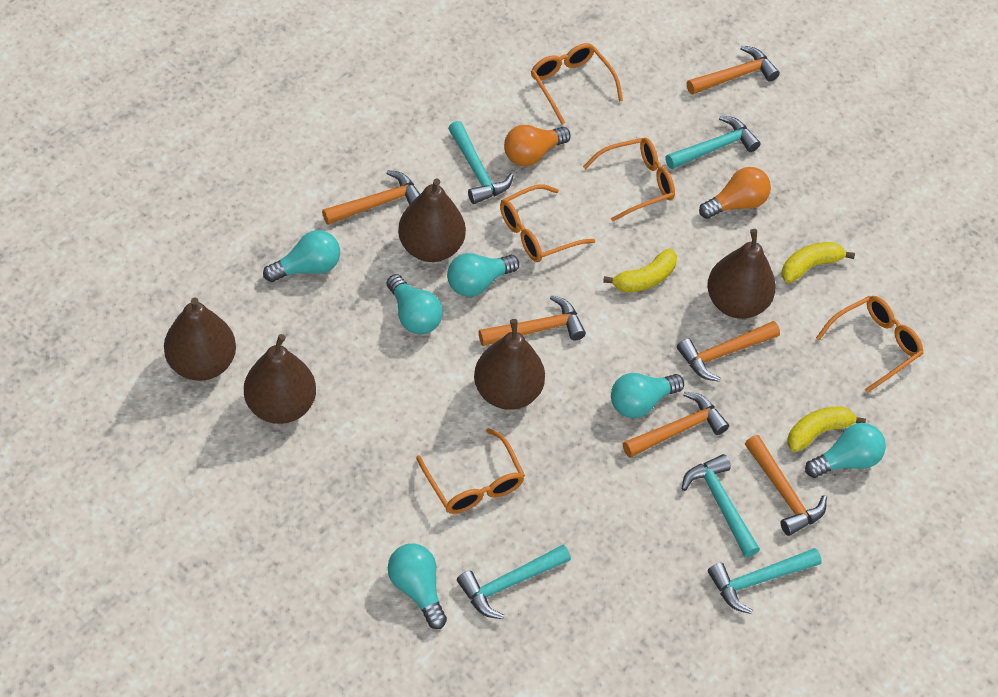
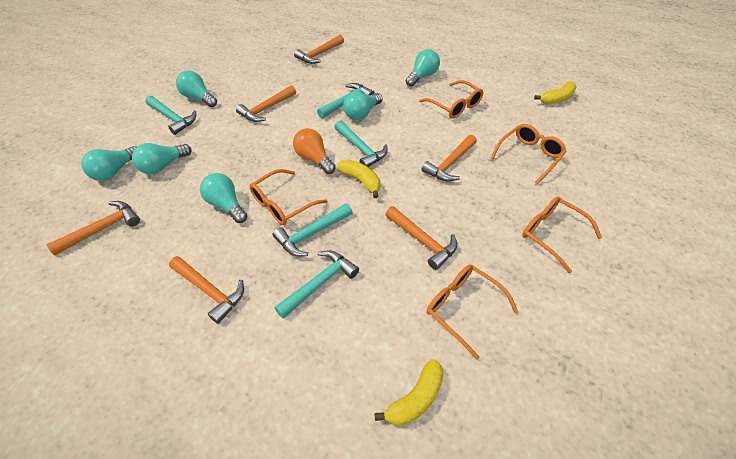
brown pear: [164,298,236,381] [244,334,316,424] [398,179,466,262] [474,319,545,410] [707,229,776,319] = 5 -> none = 0
orange light bulb: [504,125,571,166] [699,167,771,219] = 2 -> [293,128,336,174] = 1

